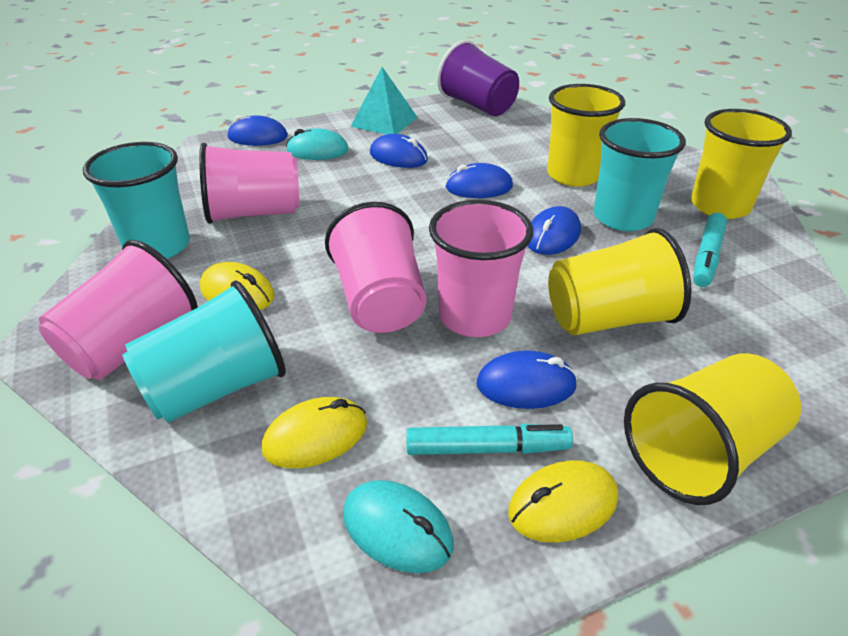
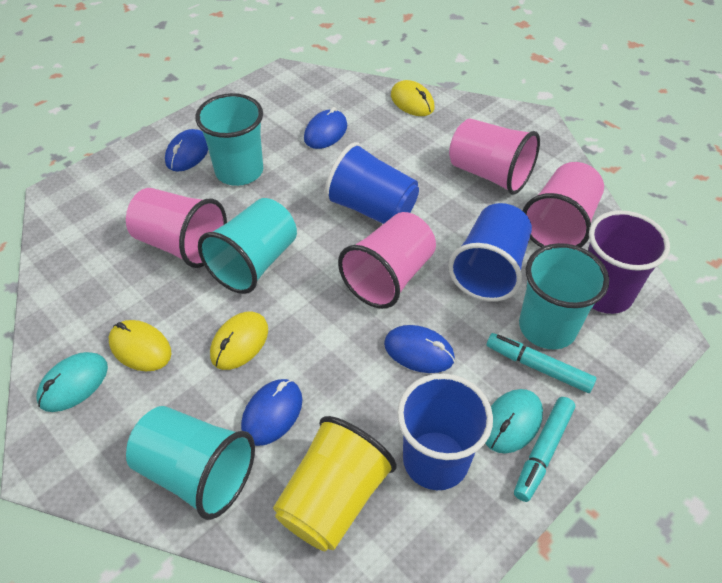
blue cup: none = 0 -> [324,142,419,224] [397,373,493,490] [448,203,532,302] = 3
blue mouse: [227,115,288,146] [370,134,428,168] [445,163,513,198] [477,351,577,409] [528,206,581,255] = 5 -> [165,129,208,172] [241,379,303,446] [304,107,347,149] [384,325,455,373] = 4
turquoise cup: [83,142,190,259] [122,280,286,423] [594,118,686,231] = 3 -> [126,406,255,520] [195,93,263,186] [198,198,297,294] [519,243,609,350] = 4
turquoise pyramid: [350,67,418,135] = 1 -> none = 0
yellow cup: [547,84,625,187] [548,228,692,335] [624,353,801,505] [691,109,792,219] = 4 -> [273,416,397,552] = 1

